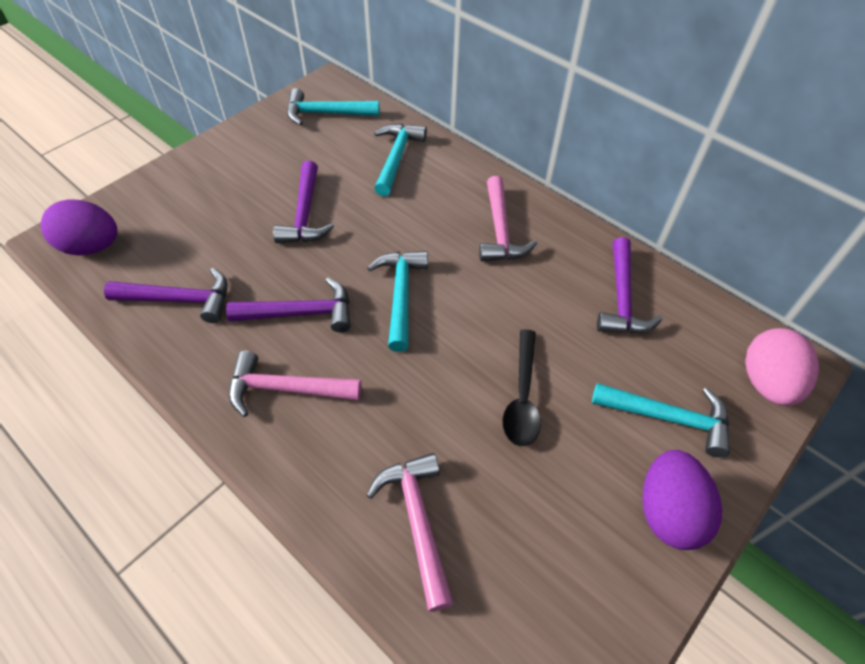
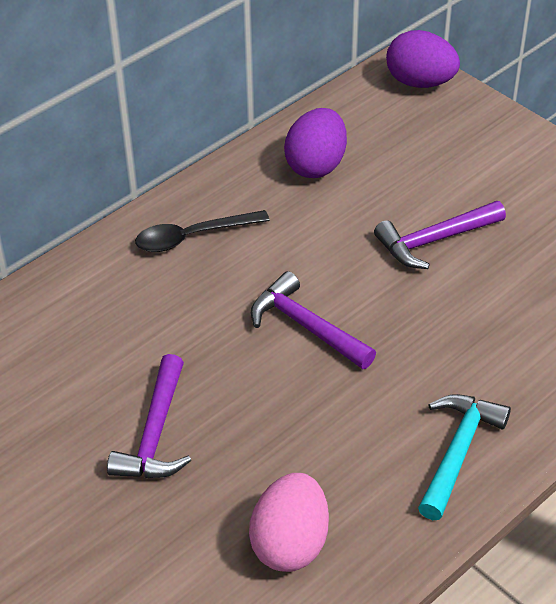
pink hammer: [229,351,362,417] [366,453,454,612] [479,176,537,261] = 3 -> none = 0
purple hammer: [104,268,228,323] [226,278,350,333] [273,161,334,243] [597,237,663,333] = 4 -> [107,354,191,478] [251,271,376,369] [374,201,506,269] = 3
turquoise hammer: [287,88,380,126] [367,251,428,352] [374,124,427,196] [592,383,730,458] = 4 -> [418,394,511,520] = 1

